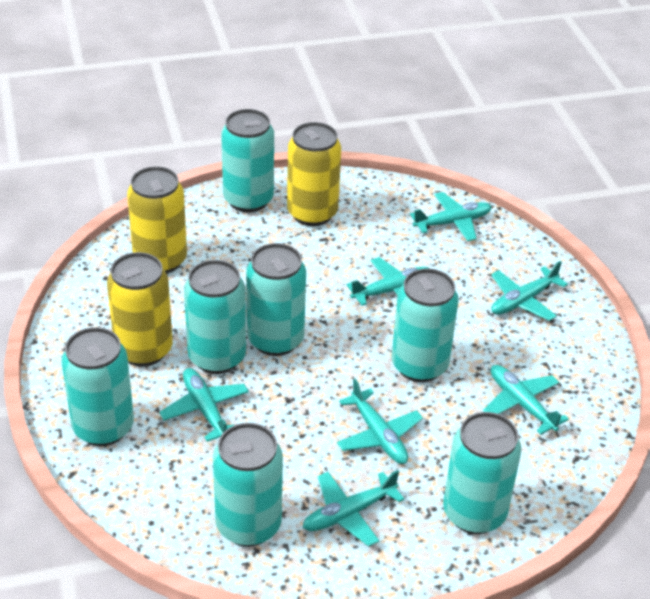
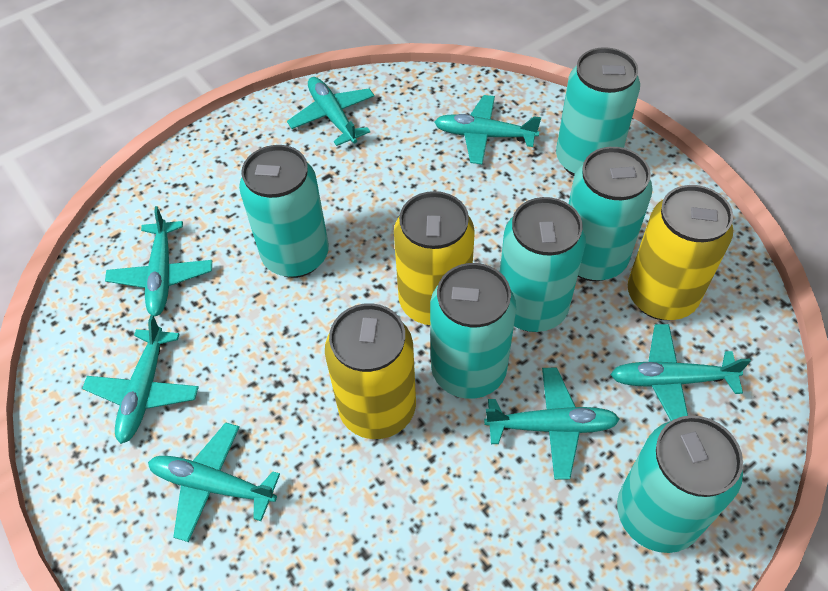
turquoise can: [61,327,134,446] [184,260,246,374] [213,423,283,547] [221,109,274,212] [246,243,306,356] [392,269,459,382] [443,412,522,534] = 7 -> [239,145,329,278] [430,263,516,399] [500,197,586,332] [556,47,640,176] [569,147,653,281] [617,415,743,553] = 6

